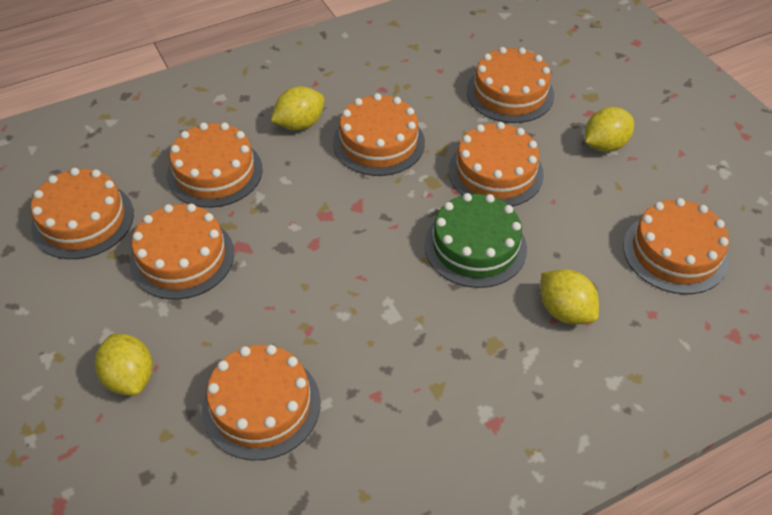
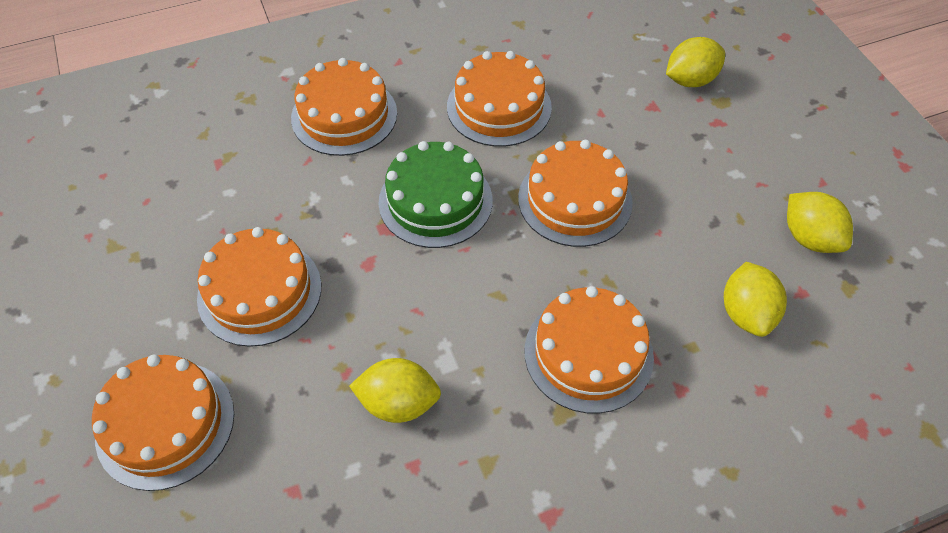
orange cake: [31,168,134,259] [130,204,234,300] [167,122,263,208] [202,345,321,460] [333,93,425,176] [448,122,544,207] [467,47,554,123] [623,198,729,294] = 8 -> [92,355,234,491] [197,227,321,347] [291,58,397,156] [447,51,552,147] [518,140,633,247] [524,286,654,414] = 6

